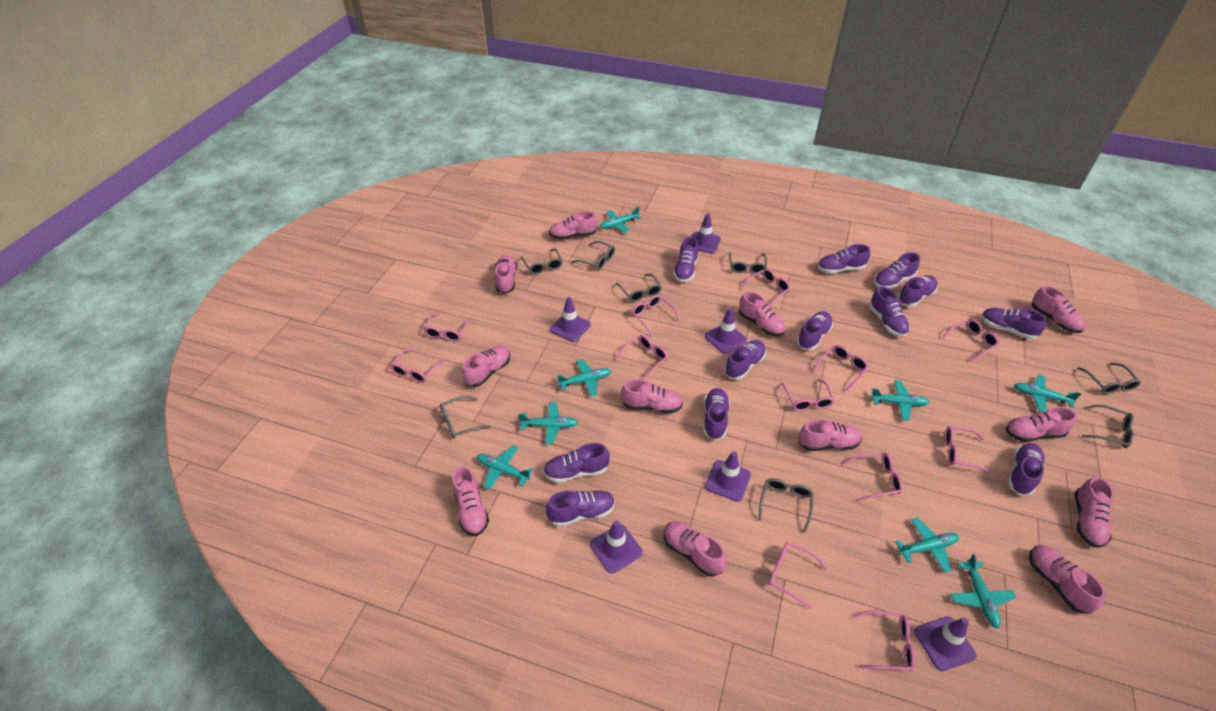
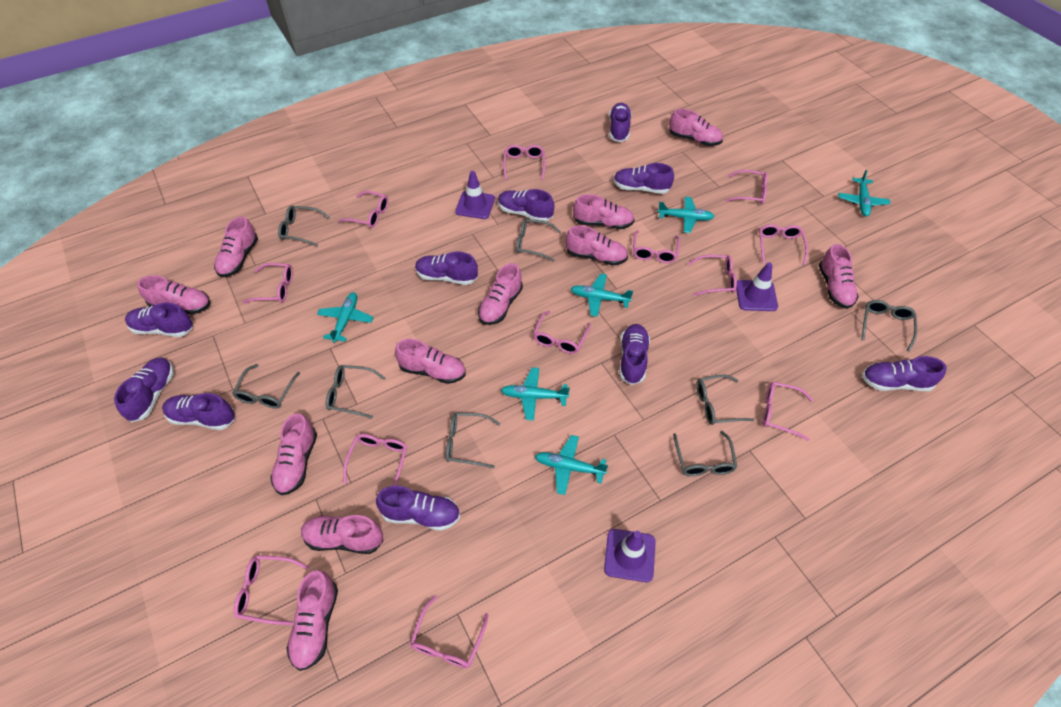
pink shoe: [452,466,489,536] [462,346,510,387] [495,255,517,294] [549,211,597,240] [621,379,683,414] [664,521,727,577] [739,291,785,336] [798,419,862,451] [1006,407,1077,442] [1029,545,1106,614] [1031,286,1085,333] [1075,476,1114,548] = 12 -> [137,275,210,314] [214,217,258,277] [270,413,317,495] [286,570,338,671] [301,515,384,554] [395,339,466,384] [478,263,523,325] [566,225,628,265] [573,194,635,229] [669,109,723,146] [819,244,859,309] = 11
purple shoe: [543,443,610,483] [546,491,615,527] [673,236,698,282] [703,388,730,441] [724,340,766,380] [797,311,833,350] [818,244,870,274] [869,286,910,337] [874,252,920,289] [898,275,938,307] [981,308,1047,339] [1008,443,1045,496] = 12 -> [114,357,174,422] [125,303,193,337] [162,393,235,430] [376,486,460,531] [415,251,478,285] [498,189,554,221] [609,103,632,142] [613,163,674,194] [619,324,650,385] [862,356,947,391] = 10
purple traffic cone: [550,297,591,342] [590,520,643,574] [692,213,721,254] [705,308,747,354] [705,451,751,502] [915,616,976,671] = 6 -> [455,171,495,219] [604,529,656,582] [736,262,778,311] = 3
turquoise plane: [477,445,534,490] [518,402,578,445] [557,359,611,397] [600,207,642,233] [871,380,930,421] [895,518,959,573] [951,554,1016,629] [1014,375,1081,412] = 8 -> [317,292,374,343] [501,367,570,421] [535,435,608,495] [571,273,633,317] [657,197,715,233] [838,170,890,216] = 6

